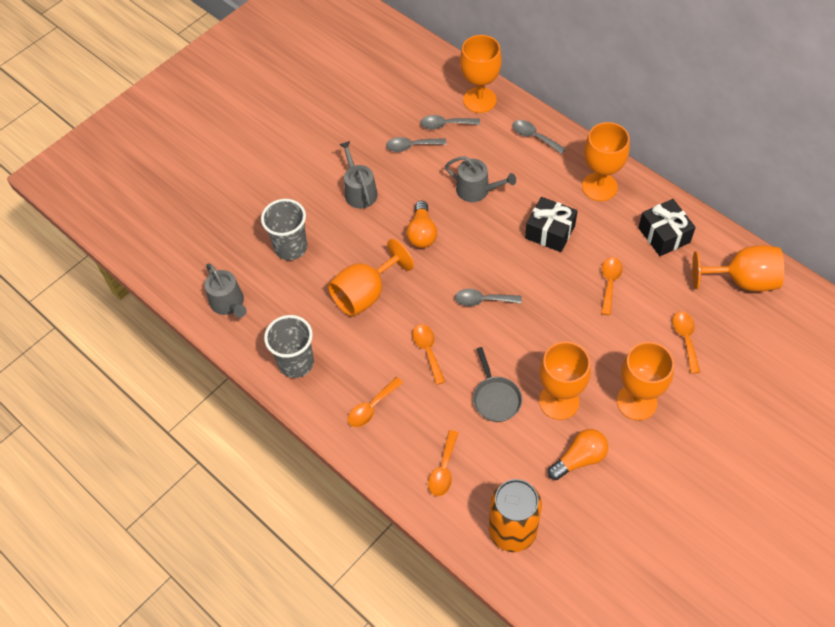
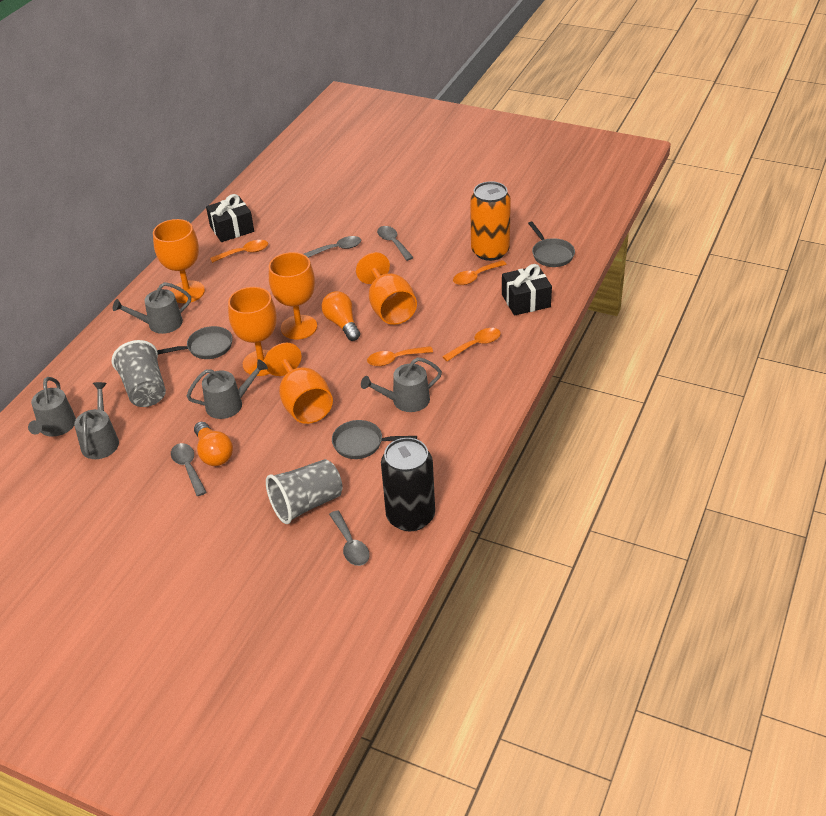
black can: none = 0 -> [381,438,435,531] = 1
grey pan: [473,347,522,422] = 1 -> [157,326,233,359] [332,420,417,459] [528,221,575,267] = 3
grey watering can: [205,263,247,318] [339,141,378,209] [445,156,516,202] = 3 -> [28,377,76,437] [74,382,119,459] [113,282,191,334] [187,359,268,419] [361,357,442,412] = 5
orange goblet: [328,239,414,317] [460,35,502,113] [539,342,591,420] [582,122,630,201] [617,342,674,420] [692,245,784,292] = 6 -> [153,219,205,303] [228,287,277,376] [264,343,333,424] [269,252,317,339] [356,252,417,325] = 5
orange spoon: [348,377,403,427] [413,324,445,385] [428,430,458,496] [601,257,623,315] [673,311,700,374] = 5 -> [210,240,268,263] [367,346,433,366] [442,328,501,361] [453,260,507,285] = 4

